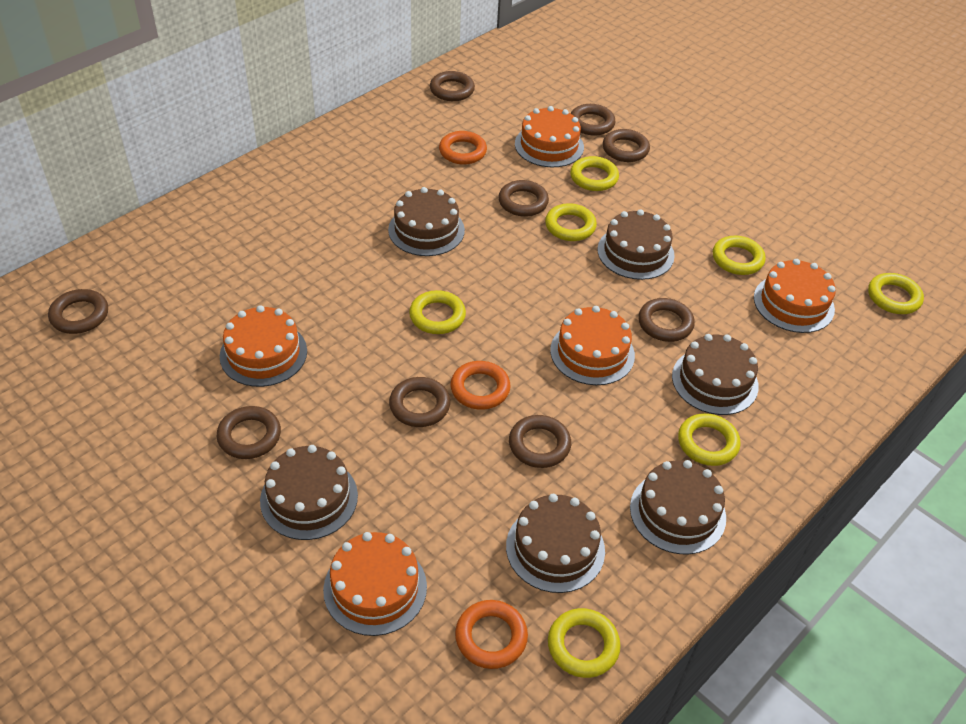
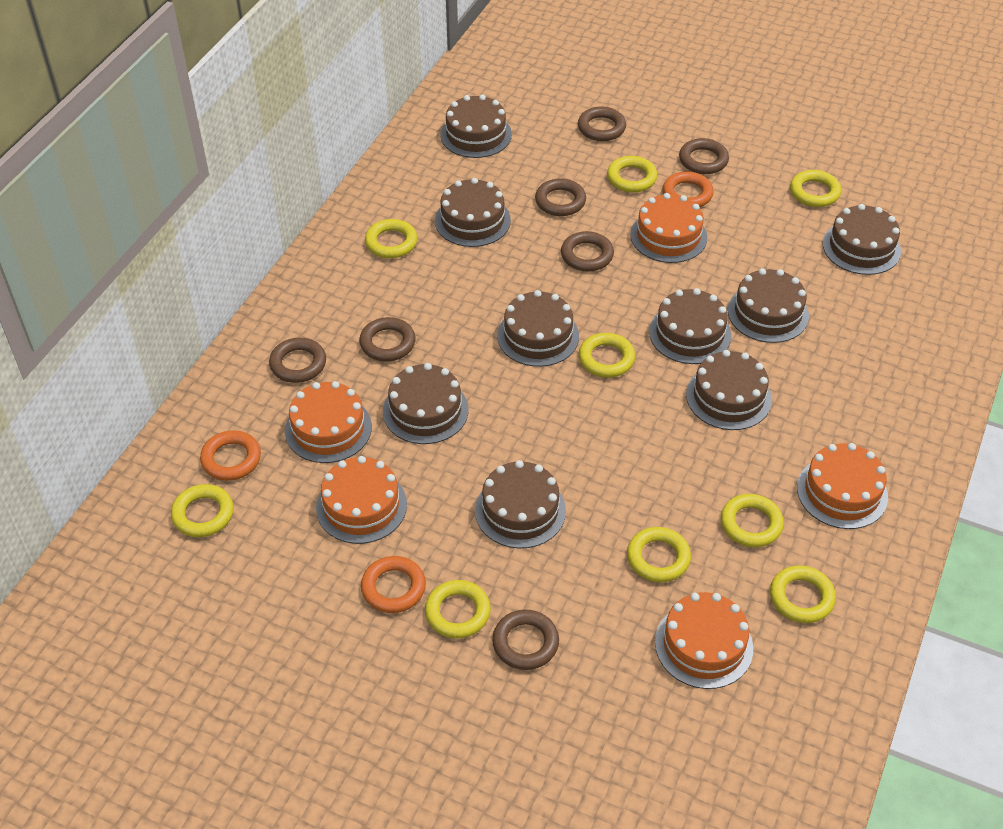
brown cake: [260,445,358,540] [388,187,465,256] [506,494,605,593] [598,209,675,280] [630,460,726,554] [672,334,759,415] = 6 -> [383,363,468,444] [435,178,511,247] [440,95,512,158] [475,460,566,548] [497,290,579,367] [649,288,731,364] [686,350,772,430] [728,268,809,343] [823,204,901,275] = 9
brown ring: [48,289,108,334] [217,406,281,459] [389,377,450,427] [430,71,475,101] [498,180,549,216] [509,415,571,468] [571,104,616,136] [603,129,650,162] [638,298,695,342] = 9 -> [269,338,326,383] [359,317,416,361] [492,609,559,670] [535,178,586,216] [561,231,614,271] [578,106,626,141] [679,138,729,174] = 7
yellow ring: [409,290,466,334] [545,203,597,241] [548,608,621,678] [570,156,619,191] [678,413,741,466] [713,236,766,275] [868,273,924,314] = 7 -> [171,484,234,537] [365,219,417,258] [425,580,491,638] [579,333,635,378] [607,156,658,193] [627,527,691,582] [721,494,784,547] [770,565,836,623] [790,170,841,207] = 9

